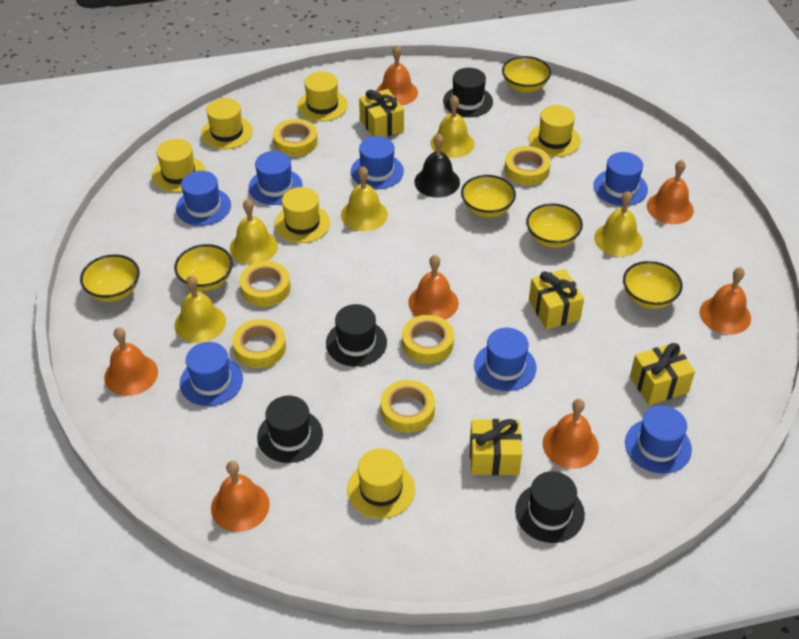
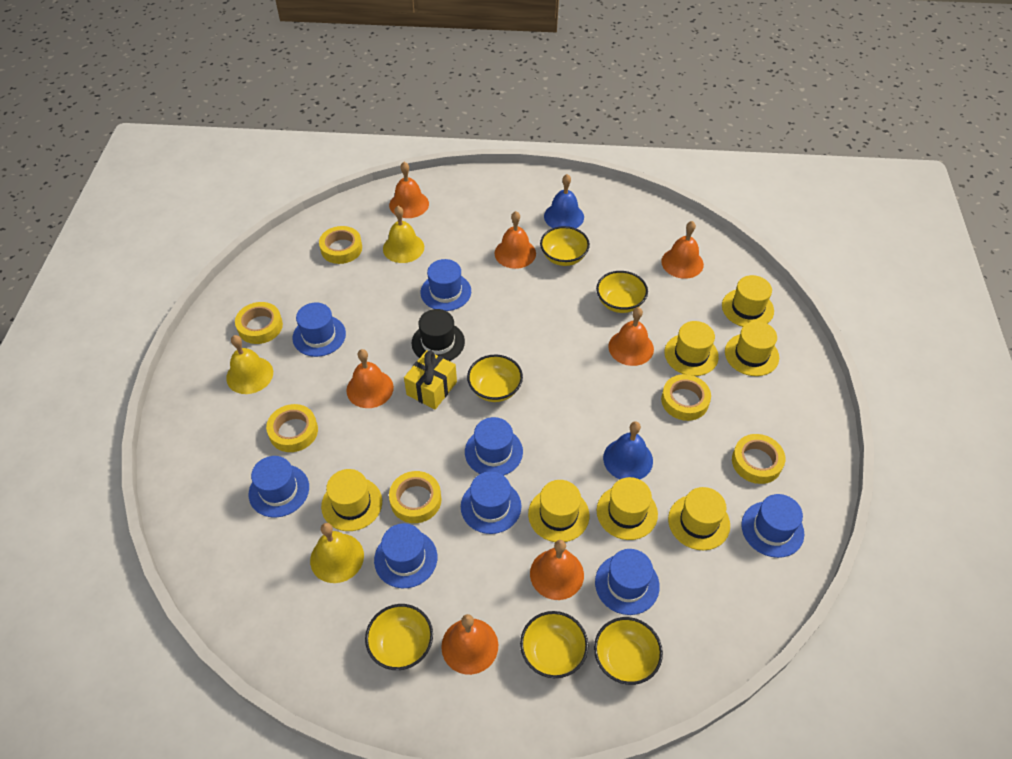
black bell: [414,134,460,198] = 1 -> none = 0
black hat: [257,396,323,463] [326,304,387,367] [443,68,493,117] [515,471,585,543] = 4 -> [412,309,465,361] = 1
blue bell: none = 0 -> [544,174,584,228] [603,421,653,480] = 2
blue hat: [176,171,231,226] [180,342,243,406] [248,151,303,205] [351,136,404,189] [474,328,537,391] [593,152,648,206] [625,406,692,474] = 7 -> [249,456,309,518] [292,302,346,357] [374,523,437,588] [421,259,471,311] [461,471,521,534] [465,417,523,476] [595,549,660,615] [741,494,804,558] = 8
yellow bell: [174,275,226,343] [230,199,278,264] [341,166,388,231] [430,95,474,158] [594,191,643,256] = 5 -> [226,335,273,394] [310,523,364,583] [383,206,424,263] = 3
yellow gift: [359,89,404,137] [470,419,522,476] [529,269,584,330] [630,343,695,405] = 4 -> [404,350,457,409] = 1
yellow hat: [152,139,206,192] [201,98,253,149] [275,187,330,243] [297,71,348,121] [347,448,415,519] [529,105,581,157] = 6 -> [321,469,382,531] [528,480,589,542] [597,477,658,540] [664,321,719,376] [668,487,730,550] [722,275,774,327] [725,321,779,376] = 7

